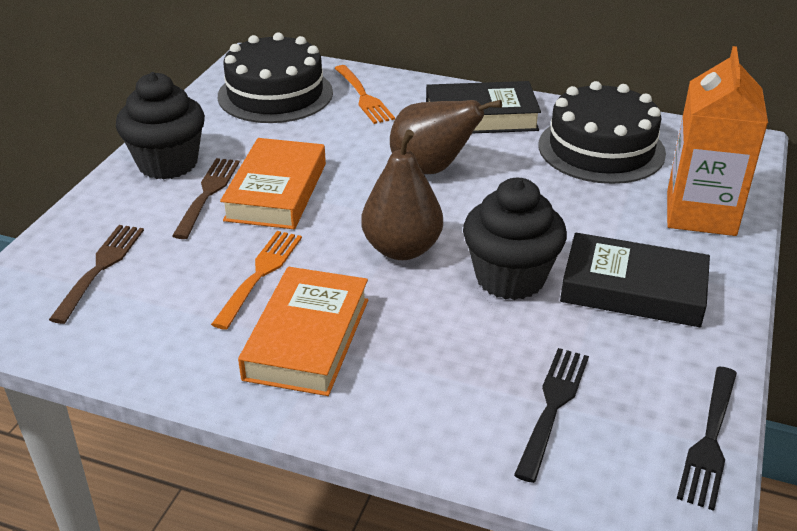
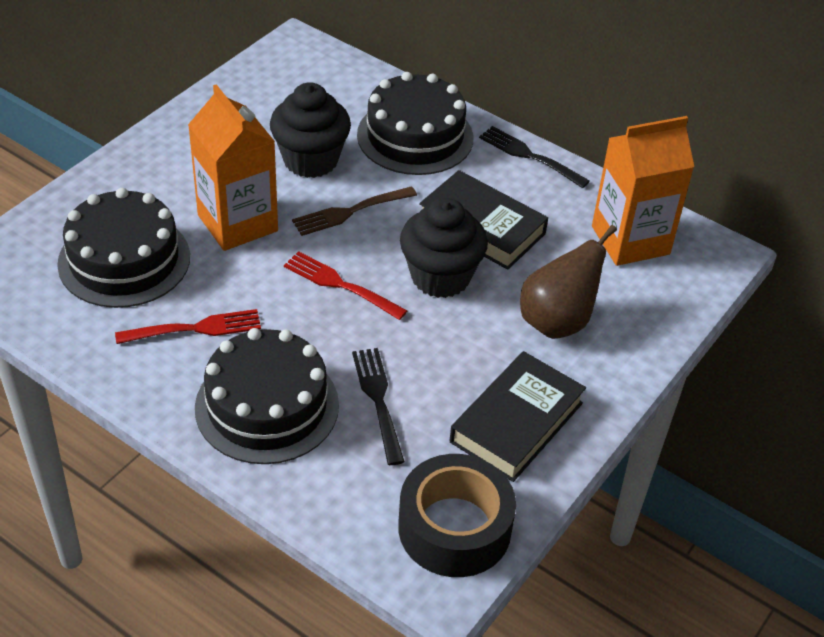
black cake: [218,32,333,123] [539,81,666,184] = 2 -> [57,188,190,308] [195,328,339,464] [357,72,473,175] = 3
black tape: none = 0 -> [398,454,516,577] = 1
brown fork: [49,225,144,324] [172,158,240,239] = 2 -> [292,186,417,236] = 1
brown pear: [361,130,443,260] [390,100,502,174] = 2 -> [520,225,617,339] = 1
orange book: [220,138,326,229] [238,267,368,396] = 2 -> none = 0
orange carton: [667,46,768,236] = 1 -> [188,84,278,251] [592,116,694,266] = 2
orange fork: [211,231,302,330] [334,65,395,124] = 2 -> none = 0
red fork: none = 0 -> [115,309,261,344] [284,251,407,320] = 2

